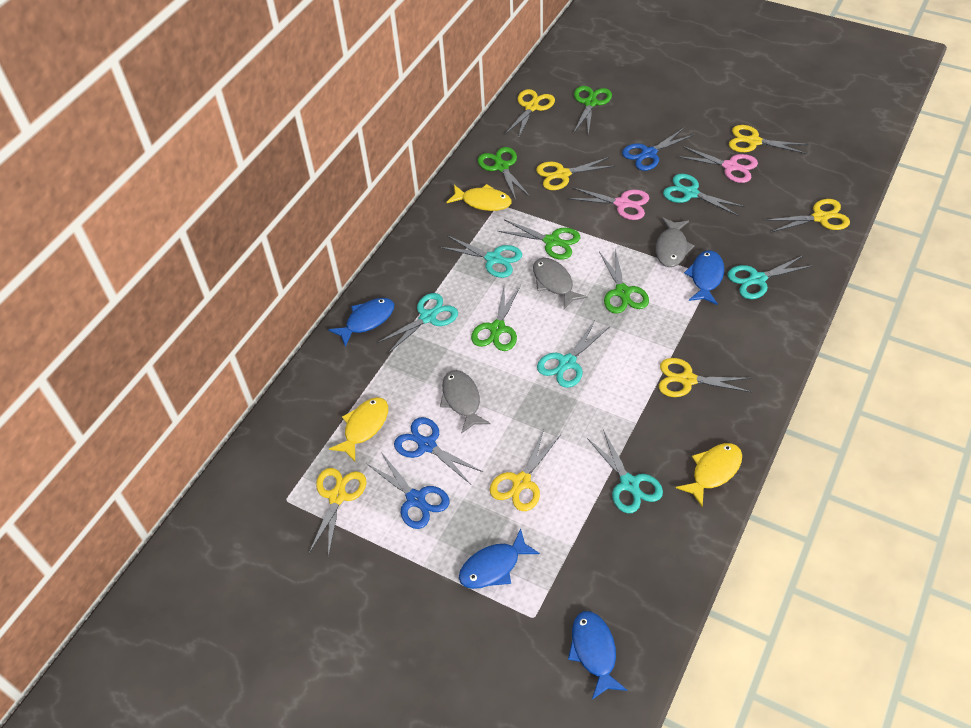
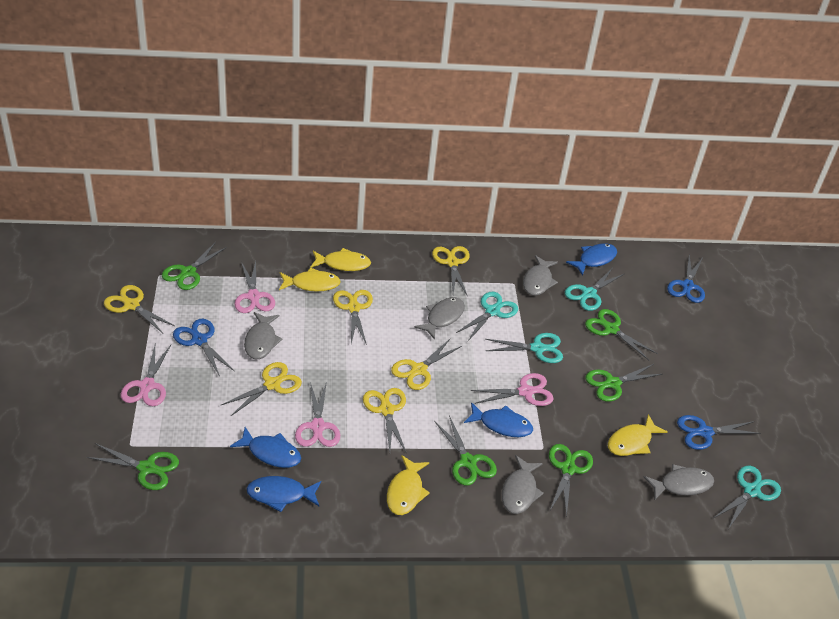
green scissors: [471,282,521,351] [478,147,530,200] [498,219,580,260] [574,86,612,135] [599,249,649,314] = 5 -> [86,443,179,490] [162,242,227,290] [434,416,497,486] [549,444,593,518] [585,309,658,360] [585,364,663,402] = 6
grey fish: [440,370,491,434] [533,258,588,309] [656,218,695,267] = 3 -> [244,312,283,360] [414,297,465,340] [502,455,544,514] [523,255,558,296] [644,464,714,501] = 5
pink scissors: [568,187,649,220] [677,146,758,183] = 2 -> [121,345,171,406] [234,261,275,313] [295,381,340,447] [470,373,554,406] = 4
turquoise scissors: [376,293,458,354] [440,236,522,278] [537,320,609,388] [587,430,663,513] [663,174,745,216] [728,255,814,299] = 6 -> [456,292,518,341] [485,333,563,363] [565,269,624,311] [714,466,781,529] = 4
yellow fish: [329,397,388,461] [446,184,512,211] [676,443,742,507] = 3 -> [279,268,341,292] [310,248,371,271] [387,455,430,515] [608,414,668,456] = 4
yellow scissors: [309,468,366,557] [490,429,561,511] [505,89,555,139] [536,157,615,190] [659,358,752,397] [729,125,808,154] [764,199,850,233] = 7 -> [104,285,175,333] [220,362,302,417] [333,290,373,345] [363,388,407,453] [391,339,462,390] [432,246,470,297] = 6

